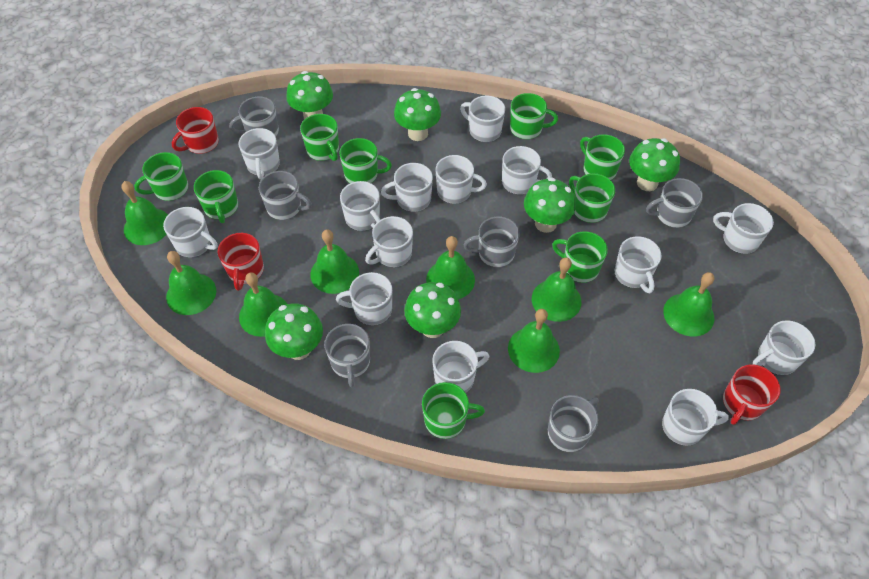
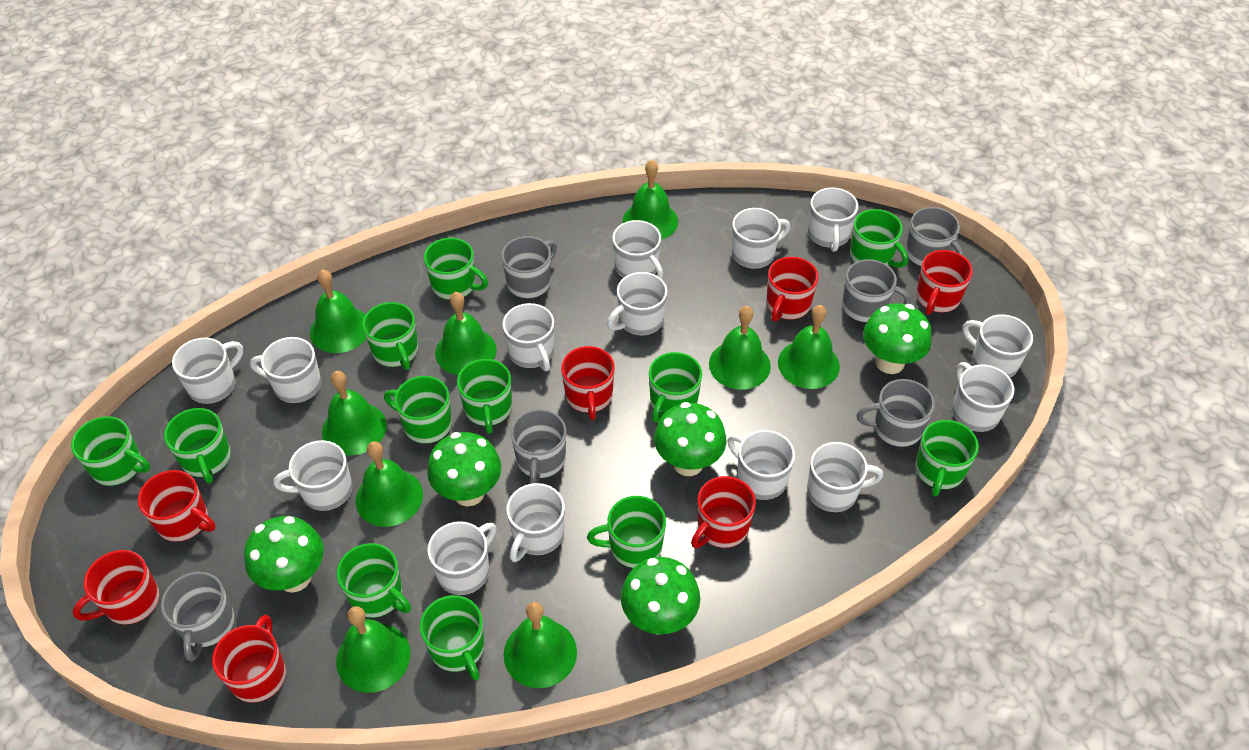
green bell: [121,181,168,245] [166,251,216,315] [239,272,287,337] [310,230,359,294] [426,236,475,299] [508,309,560,373] [532,257,581,322] [663,272,715,337] = 8 -> [310,270,367,353] [322,371,387,455] [336,606,410,693] [356,441,423,527] [435,292,497,375] [504,602,577,688] [623,160,678,240] [709,306,771,390] [778,305,840,389] = 9
green mug: [134,152,188,201] [194,170,238,223] [300,114,339,161] [340,138,392,183] [422,382,485,439] [510,93,558,139] [552,231,608,283] [569,174,615,223] [580,134,625,180] = 9 -> [71,416,150,486] [164,408,231,484] [337,543,411,618] [362,302,418,370] [384,376,452,444] [420,595,485,681] [424,238,488,300] [457,359,512,434] [587,496,666,568] [649,352,702,423] [850,209,908,268] [915,420,979,497] = 12
green mushroom: [265,303,323,360] [286,71,333,120] [394,88,441,141] [404,282,461,338] [524,177,576,233] [629,138,680,191] = 6 -> [244,516,324,593] [427,432,501,506] [621,557,701,635] [654,402,726,476] [863,303,932,374] = 5
red mug: [172,107,219,154] [218,233,264,291] [723,364,781,425] = 3 -> [72,550,160,625] [138,470,216,542] [212,615,286,703] [561,346,615,420] [691,476,756,548] [766,257,819,322] [916,250,973,315] = 7

